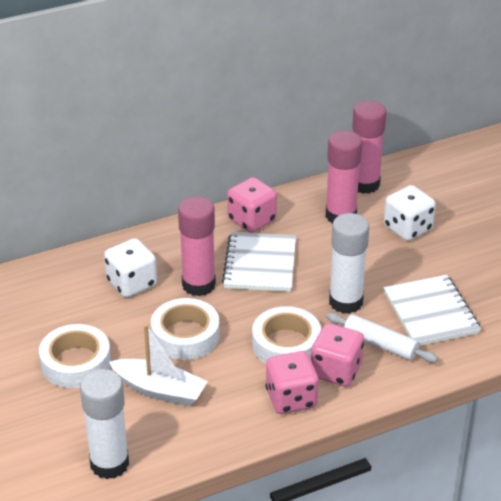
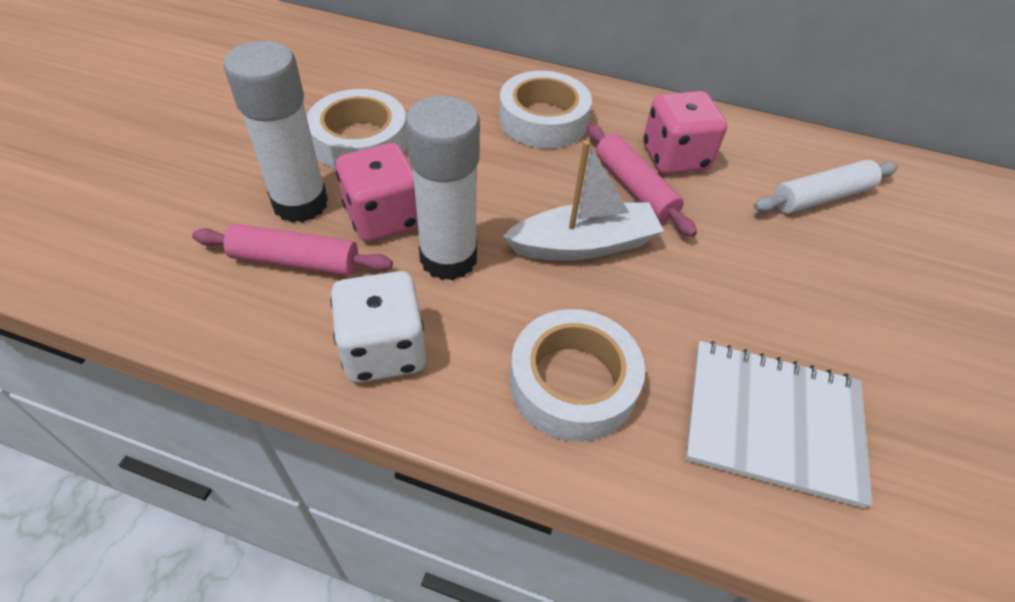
pink dice: [227,177,277,233] [265,351,319,414] [311,323,364,387] = 3 -> [336,143,418,242] [643,91,727,174] = 2
pink glue stick: [178,197,216,296] [326,131,362,224] [352,101,387,194] = 3 -> none = 0
pink rolling pin: none = 0 -> [192,224,393,276] [587,124,697,237] = 2
white dice: [104,238,157,298] [384,185,436,241] = 2 -> [330,271,426,383] = 1
white notebook: [222,232,296,292] [384,275,481,346] = 2 -> [685,341,872,508] = 1

